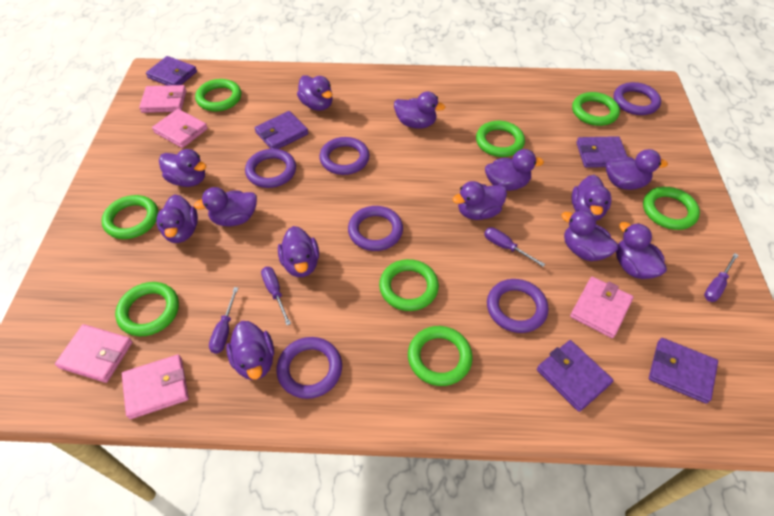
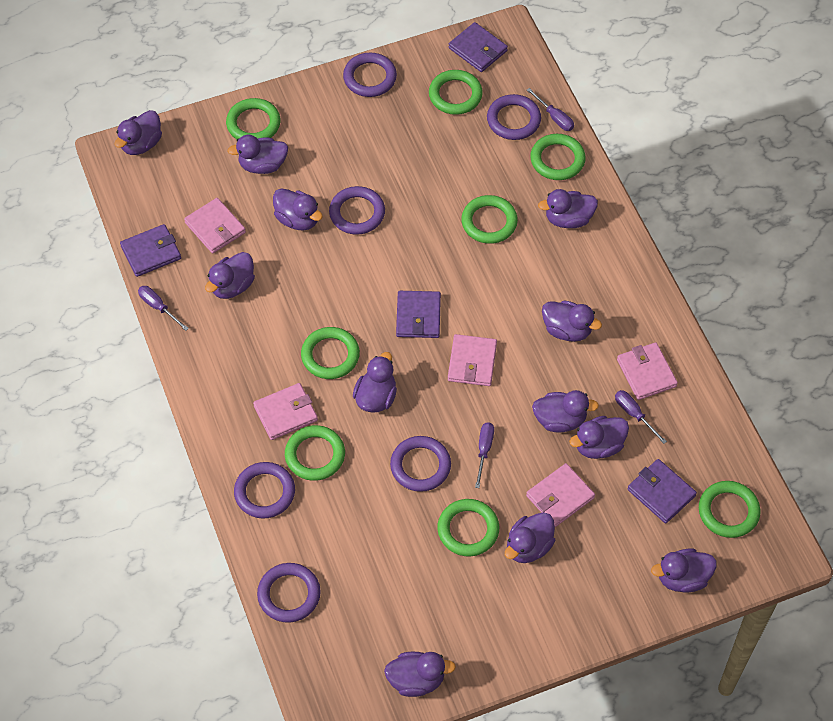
purple duck: [157,194,198,243] [159,149,206,187] [194,187,257,226] [226,321,274,380] [278,226,319,277] [297,75,332,111] [394,91,445,129] [453,181,507,220] [485,149,544,191] [561,210,618,261] [571,175,611,221] [606,149,668,190] [616,222,667,279] = 13 -> [115,110,162,155] [205,252,255,299] [228,135,288,174] [273,188,323,230] [353,352,397,412] [384,652,456,697] [505,512,555,563] [532,390,599,432] [538,189,598,228] [542,300,602,342] [569,416,629,459] [651,548,717,593] = 12
purple wallet: [146,56,197,85] [255,111,308,149] [537,340,614,412] [576,136,628,168] [649,338,718,404] = 5 -> [120,224,181,277] [396,291,441,338] [449,22,508,72] [627,459,697,523] = 4

